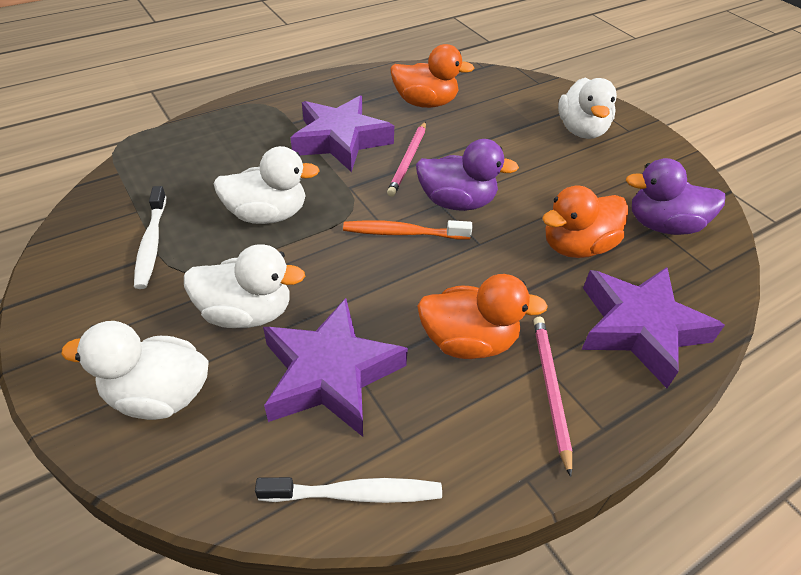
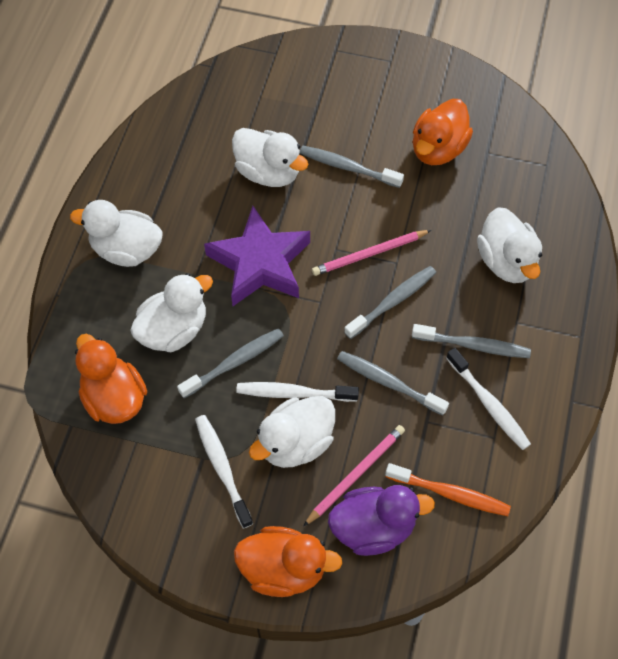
grey toothbrush: none = 0 -> [177,328,284,398] [299,146,404,188] [337,351,449,416] [344,266,436,339] [412,324,531,358] = 5
purple duck: [416,139,519,211] [626,158,726,235] = 2 -> [328,485,435,556] = 1
purple star: [263,298,408,437] [291,96,394,172] [581,267,725,388] = 3 -> [204,206,310,306] = 1
white duck: [61,321,209,420] [184,244,305,328] [214,146,320,224] [558,78,617,139] = 4 -> [70,200,163,267] [130,273,213,352] [232,128,308,187] [249,396,335,468] [477,207,542,283] = 5
white toothbrush: [134,186,166,289] [255,477,442,503] = 2 -> [195,415,253,528] [236,382,359,402] [446,348,531,450] = 3

